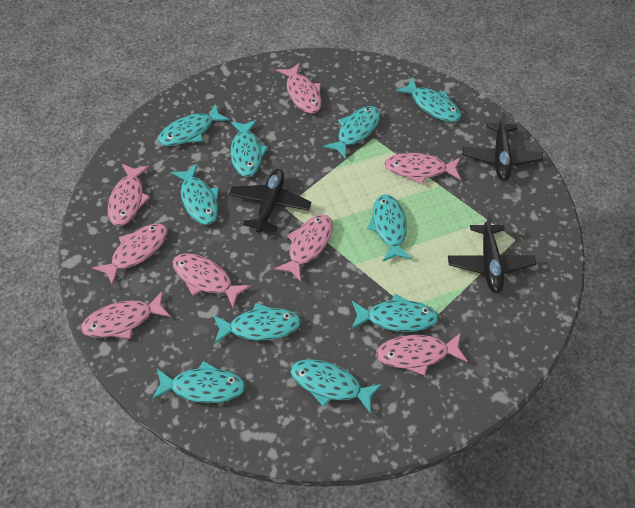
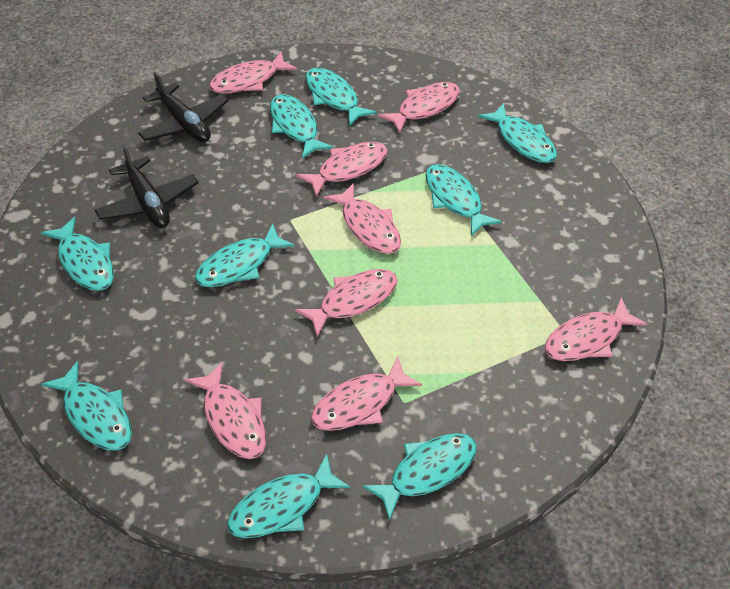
black plane: [229,169,311,233] [448,212,536,293] [463,110,543,181] = 3 -> [95,144,198,228] [138,72,229,142] = 2
turquoise fish: [152,361,246,403] [158,104,230,146] [171,164,219,225] [213,303,301,344] [231,120,268,177] [290,359,382,414] [323,106,381,159] [351,294,439,332] [367,194,412,262] [396,77,461,122] = 10 -> [41,217,114,291] [41,361,132,451] [195,223,295,287] [227,454,351,538] [270,94,333,159] [305,68,377,127] [362,433,477,521] [425,164,502,236] [478,103,557,163] = 9

